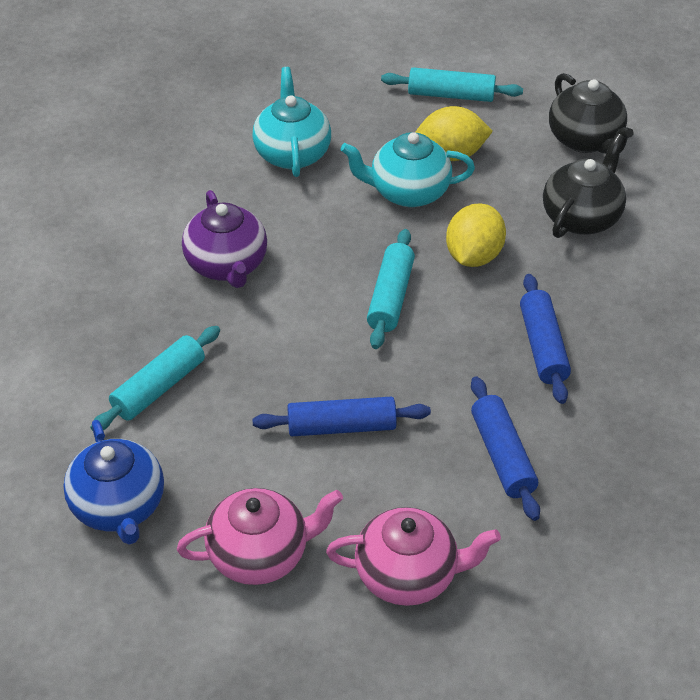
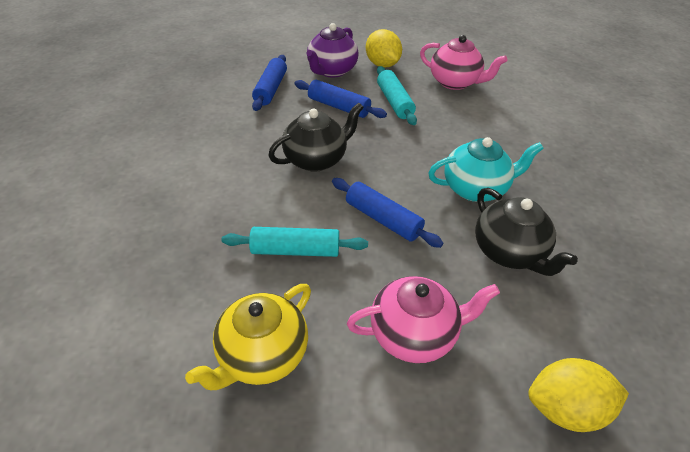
blue teapot: [63,420,164,545] = 1 -> none = 0
turquoise rolling pin: [91,326,220,431] [367,229,415,349] [381,67,523,102] = 3 -> [222,227,368,257] [377,66,417,125] = 2
turquoise teapot: [252,67,331,177] [340,132,475,207] = 2 -> [428,137,544,202] = 1
yellow teapot: none = 0 -> [185,284,311,390] = 1

